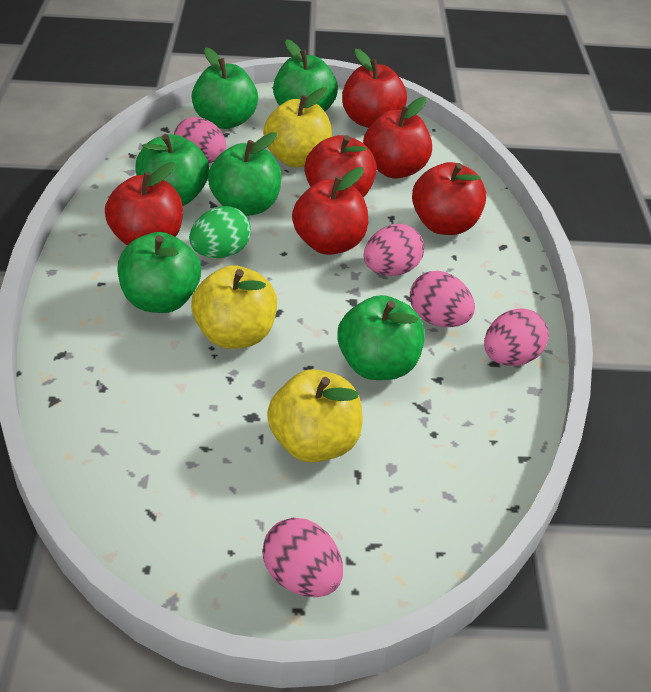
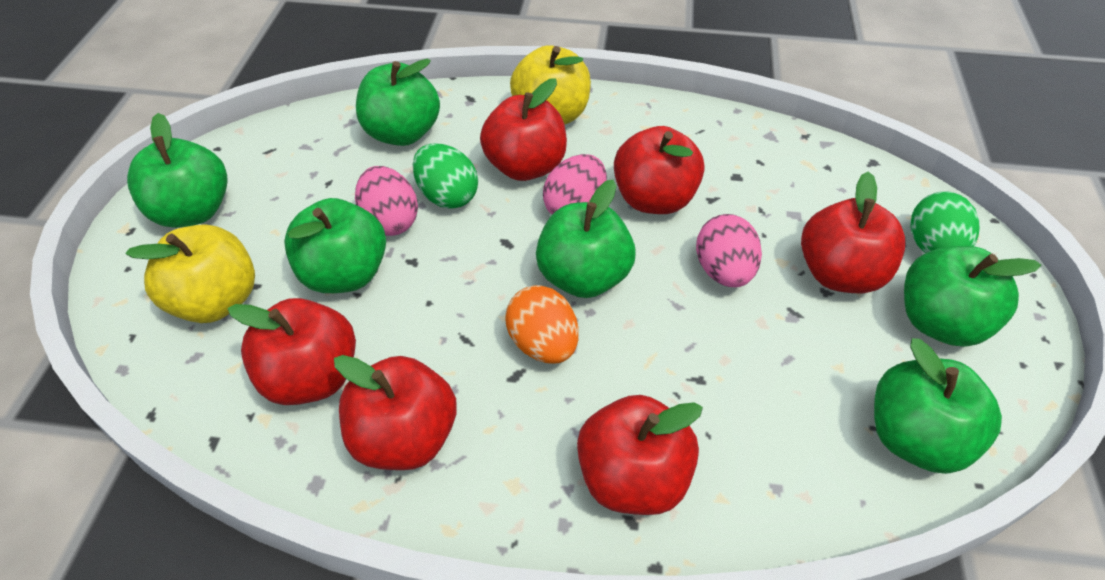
green egg: [189,206,251,258] = 1 -> [413,143,478,209] [911,191,980,253] = 2
orange egg: none = 0 -> [505,285,579,364] = 1
pink egg: [174,117,226,163] [262,518,343,597] [364,224,424,276] [410,271,475,327] [484,308,549,366] = 5 -> [355,166,418,236] [543,154,607,215] [696,214,762,287] = 3
yellow apple: [191,265,277,349] [263,87,332,167] [267,369,362,463] = 3 -> [126,224,255,323] [510,45,591,125] = 2

